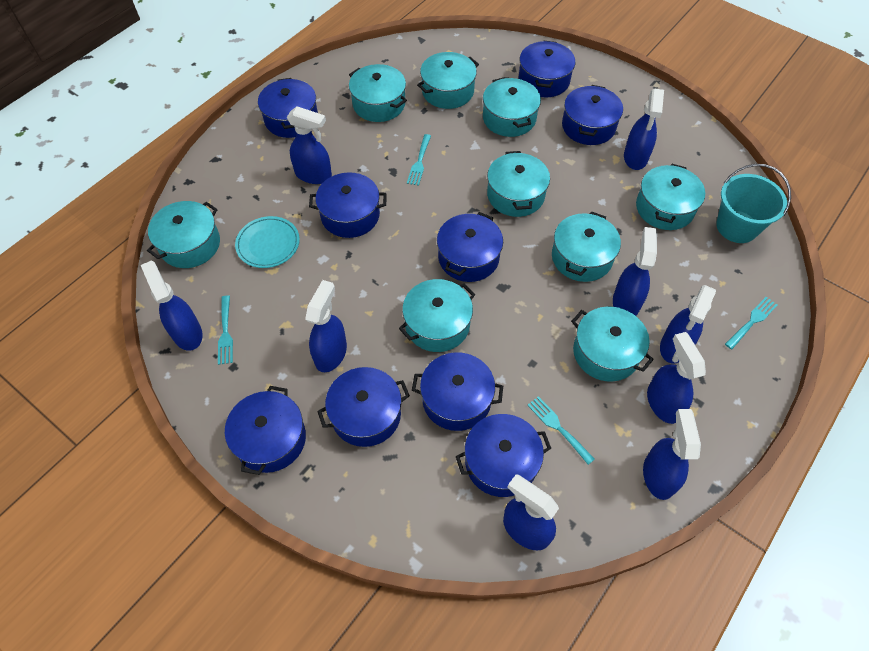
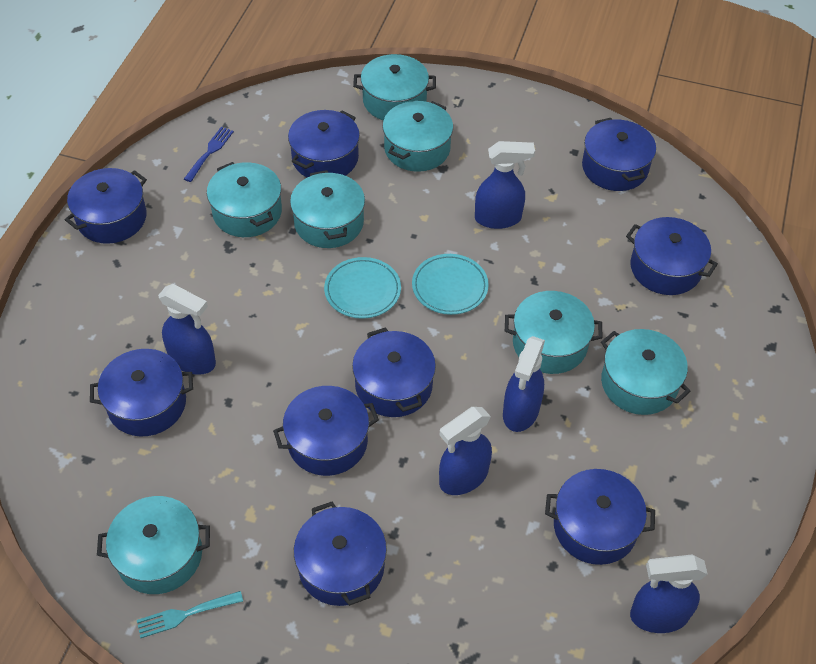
blue fork: none = 0 -> [184,127,234,182] = 1
blue spray bottle: [141,261,203,351] [287,106,332,184] [305,280,347,372] [503,474,559,551] [613,227,657,316] [624,89,664,170] [643,409,701,500] [647,332,706,424] [660,285,716,363] = 9 -> [158,284,216,375] [439,407,492,495] [475,141,535,229] [503,336,545,432] [630,555,708,633] = 5
turquoise bucket: [716,164,791,243] = 1 -> none = 0
turquoise fork: [218,295,233,365] [407,134,431,186] [528,396,595,465] [725,297,777,349] = 4 -> [137,591,243,638] = 1
turquoise plate: [235,216,300,268] = 1 -> [324,257,401,319] [412,254,489,315] = 2
turquoise pot: [147,201,220,268] [349,64,407,122] [399,279,475,352] [417,52,479,109] [483,77,541,137] [487,151,550,217] [552,211,621,282] [571,306,654,382] [636,164,705,230] = 9 -> [97,496,210,594] [207,162,282,237] [290,170,365,248] [353,54,436,120] [383,101,453,172] [505,291,603,374] [601,329,691,415] = 7

